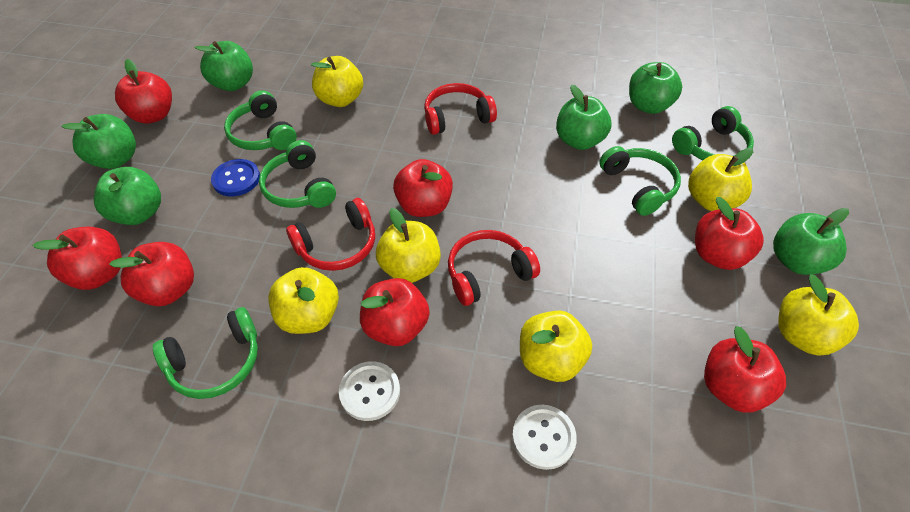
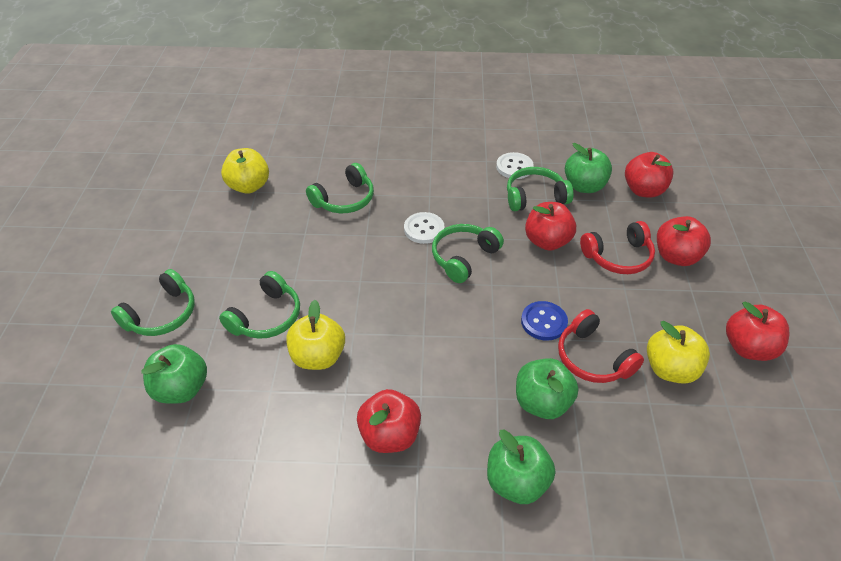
green apple: [62,114,136,169] [94,167,161,225] [195,41,253,91] [556,85,612,150] [629,62,682,114] [773,208,849,275] = 6 -> [141,344,207,403] [487,430,555,504] [516,358,578,419] [565,143,612,193] = 4
red apple: [33,227,122,290] [109,242,194,306] [115,59,172,124] [360,278,430,346] [393,159,453,217] [695,197,764,270] [704,326,786,413] = 7 -> [357,389,421,453] [525,202,576,251] [625,152,674,198] [657,216,711,266] [726,301,789,361] = 5
red headphones: [286,198,375,271] [424,83,497,135] [448,230,540,306] = 3 -> [558,309,644,383] [580,221,655,274] = 2
yellow apple: [268,267,339,334] [311,56,363,107] [376,208,441,283] [520,310,592,382] [688,148,753,211] [778,274,859,356] = 6 -> [221,148,269,194] [287,300,345,370] [647,321,710,384] = 3

